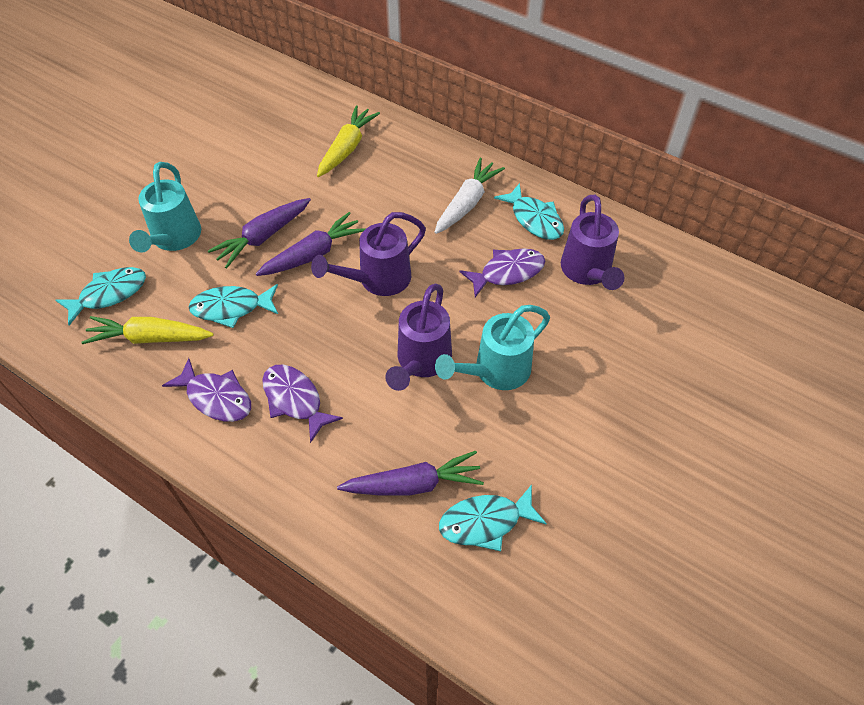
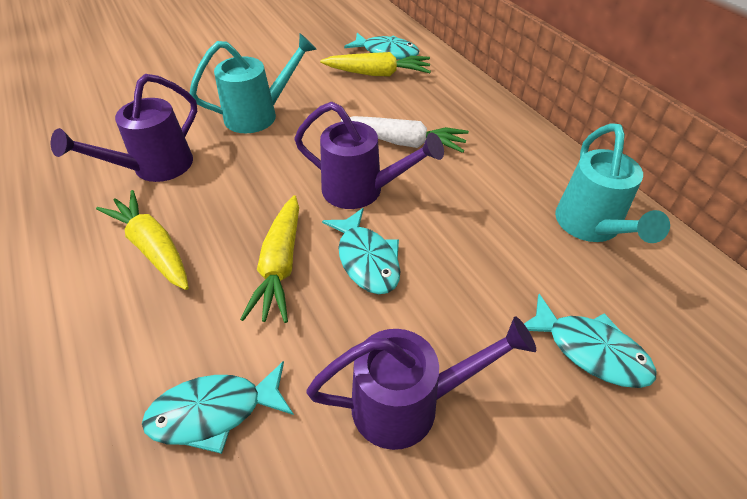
purple carrot: [208,198,311,269] [256,212,366,276] [337,451,484,496] = 3 -> none = 0
purple fish: [162,358,251,422] [262,365,343,443] [460,248,545,297] = 3 -> none = 0
yellow carrot: [82,316,213,344] [317,105,380,177] = 2 -> [96,190,189,290] [240,195,299,323] [320,52,431,77] = 3

